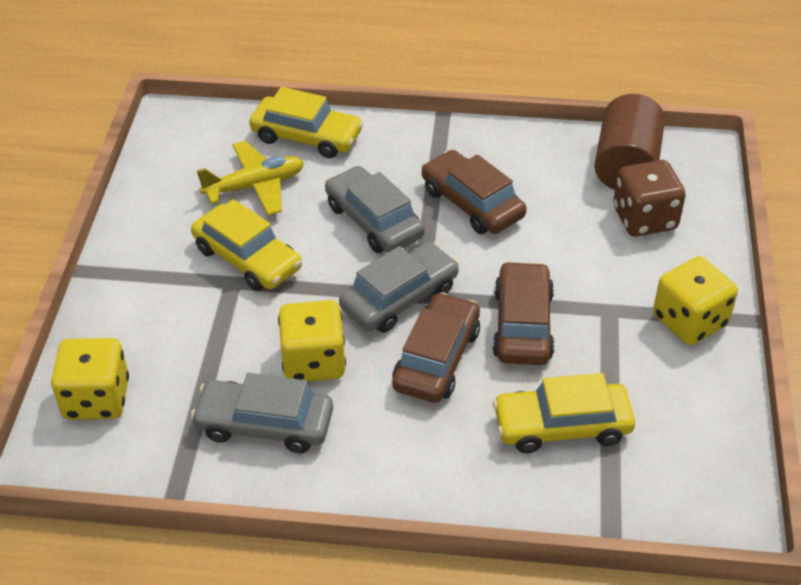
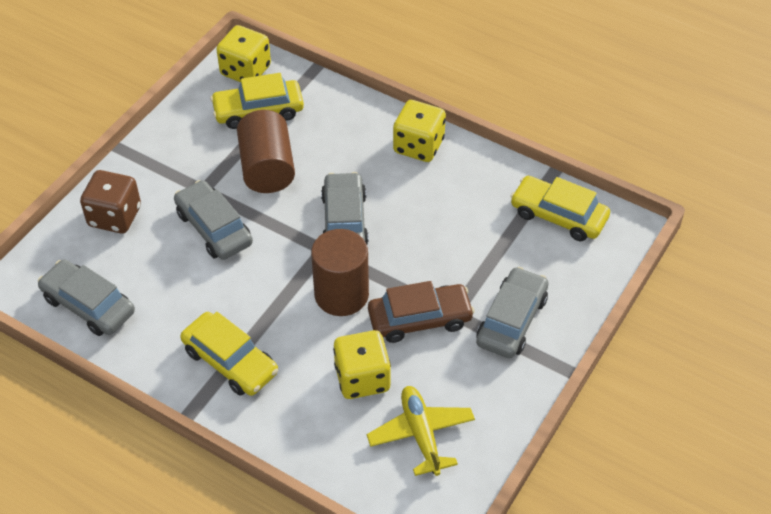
brown car: [392,292,480,403] [422,150,527,234] [492,261,555,365] = 3 -> [368,281,475,343] = 1
brown cylinder: [594,94,665,190] = 1 -> [237,110,295,193] [311,229,369,316] = 2
grey car: [191,373,333,453] [325,166,425,253] [339,242,459,333] = 3 -> [38,259,135,336] [174,180,253,260] [321,172,369,245] [476,267,548,358] = 4

